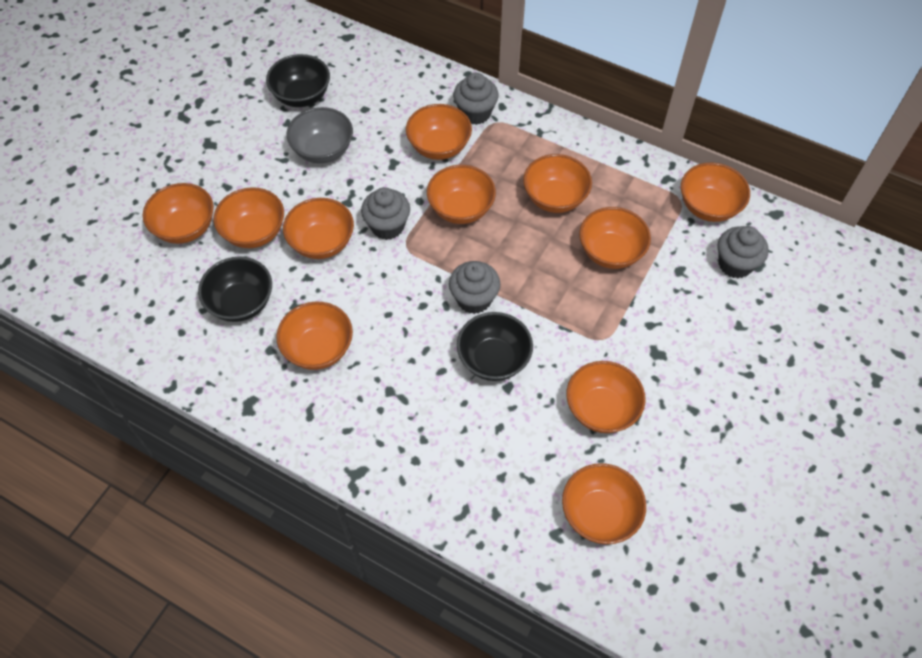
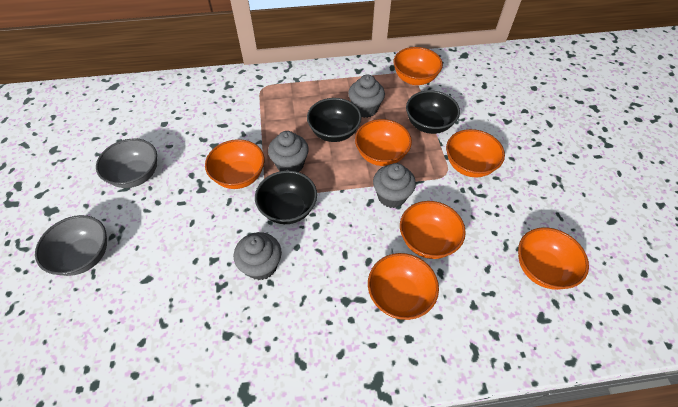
grey bowl: [286,107,353,163] = 1 -> [35,215,107,276] [96,138,157,188] = 2
orange bowl: [143,183,214,244] [214,187,284,248] [276,302,353,370] [283,198,354,259] [406,104,472,160] [427,165,496,224] [523,154,592,213] [562,463,646,544] [566,361,646,433] [579,207,651,269] [681,162,750,222] = 11 -> [205,139,264,189] [355,119,412,166] [368,253,439,320] [393,47,443,85] [400,201,466,259] [446,129,505,178] [518,227,589,290] = 7

